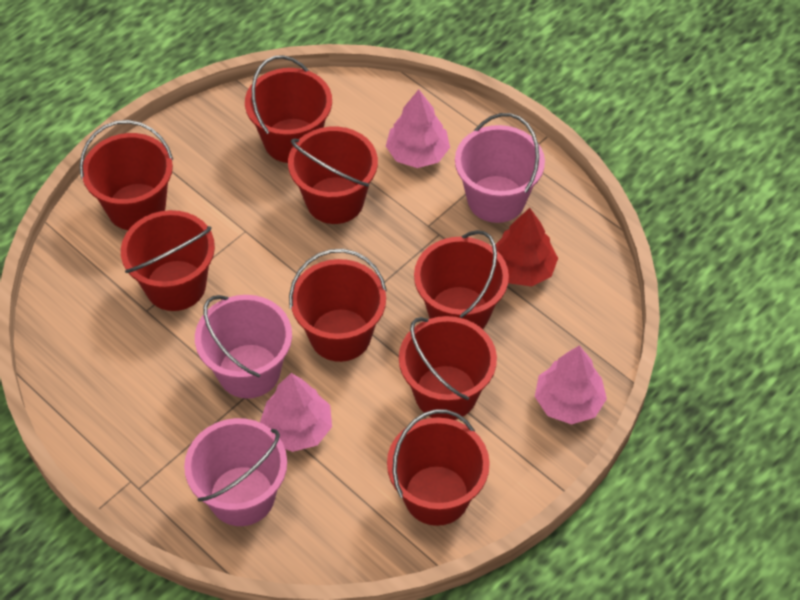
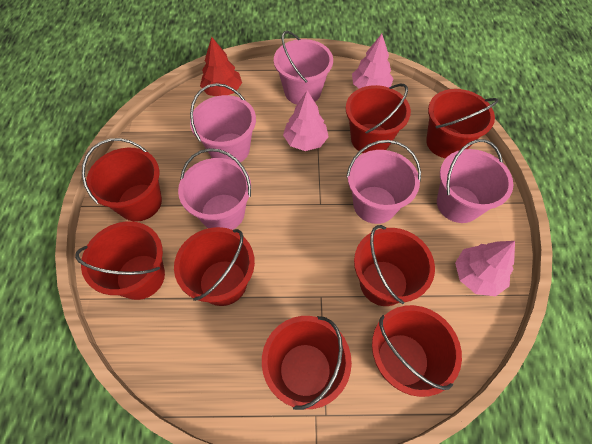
pink bucket: [184,418,287,526] [195,295,292,398] [455,113,545,223] = 3 -> [178,148,251,230] [190,83,256,162] [274,31,333,104] [346,140,421,224] [437,139,514,223] = 5

